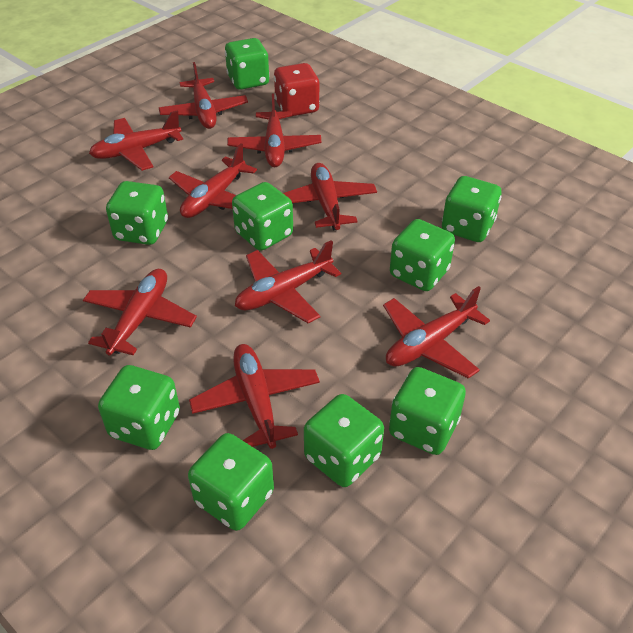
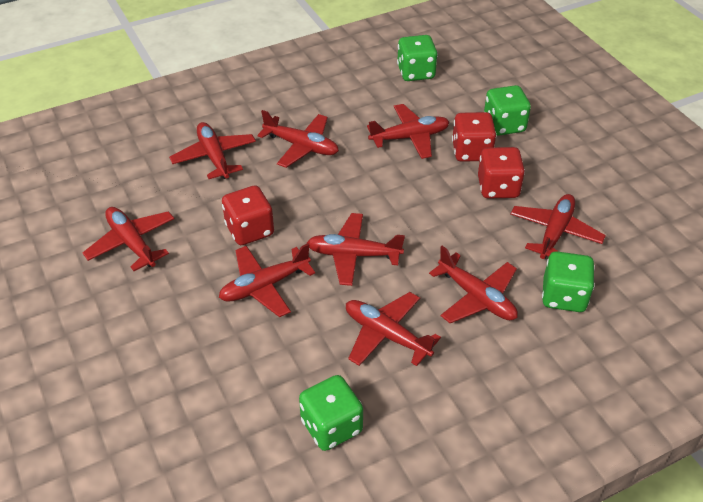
green dice: [98,365,180,450] [106,181,168,245] [188,433,274,531] [225,38,270,90] [232,182,293,251] [304,394,384,487] [389,367,466,455] [390,219,455,291] [442,176,502,242] = 9 -> [299,375,363,451] [397,35,438,81] [484,85,531,136] [542,251,595,312] = 4
red dice: [274,63,320,117] = 1 -> [222,186,274,245] [452,112,497,162] [478,147,525,198] = 3

